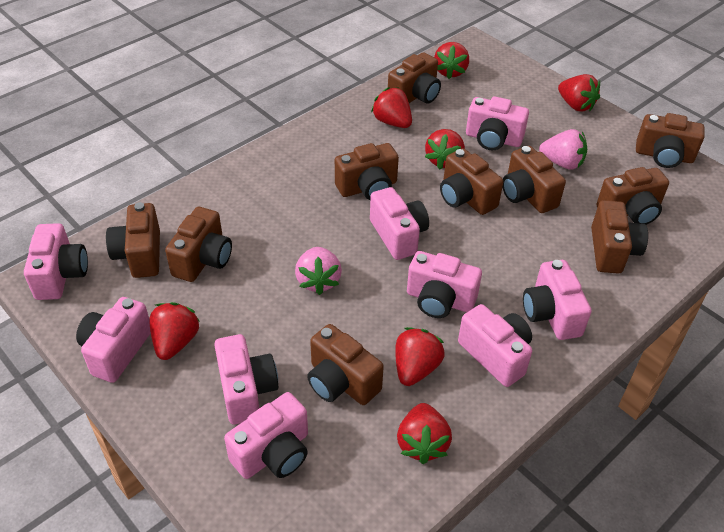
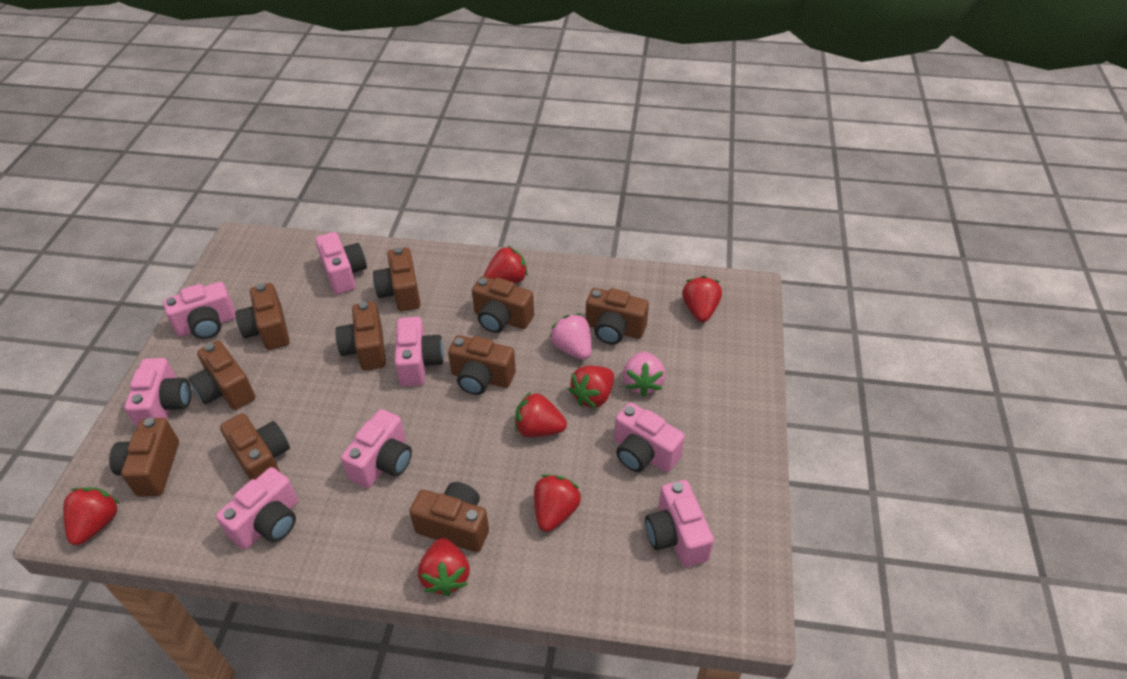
pink camera: [24,223,88,300] [76,297,151,383] [214,334,278,425] [224,392,308,479] [370,187,429,260] [407,251,482,318] [458,304,532,387] [466,96,529,150] [523,260,592,340] = 9 -> [124,358,191,428] [163,282,236,339] [216,467,298,550] [316,232,367,294] [341,409,412,488] [395,317,444,387] [614,403,685,472] [645,480,714,567] = 8

